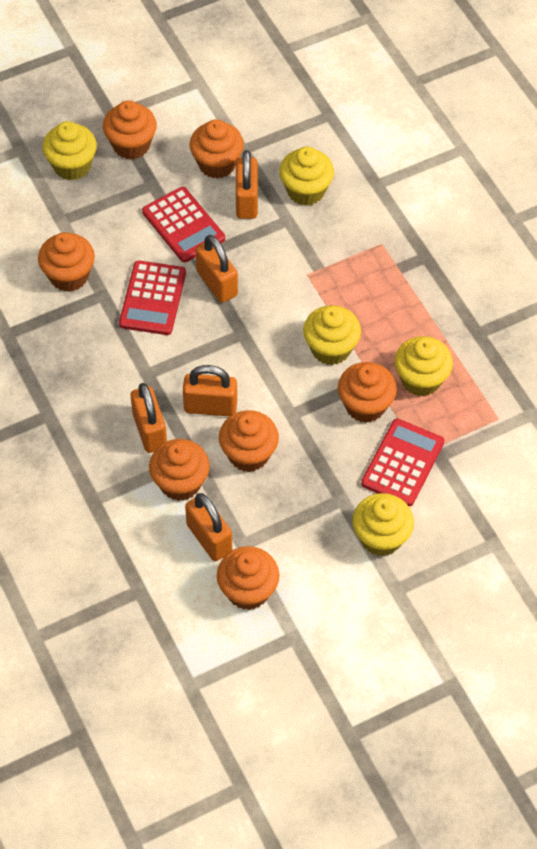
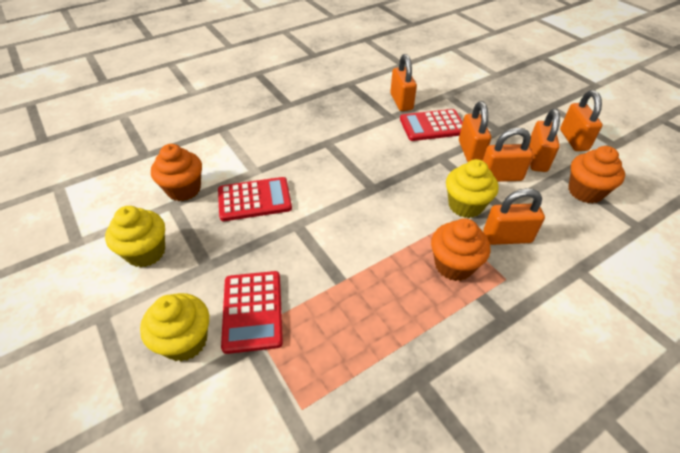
orange cupcake: [38,232,95,292] [103,100,157,160] [149,439,210,501] [189,119,244,179] [217,546,280,610] [219,410,279,472] [338,362,397,423] = 7 -> [151,144,202,201] [431,218,490,281] [569,146,625,203] = 3
orange padlock: [131,383,167,453] [183,365,237,417] [185,493,232,561] [196,235,238,303] [236,150,258,219] = 5 -> [390,54,417,111] [459,101,491,162] [483,128,533,182] [483,188,545,245] [529,109,560,172] [560,90,602,151] = 6
yellow cupcake: [42,121,97,180] [279,147,334,206] [303,305,361,365] [352,493,414,556] [394,336,453,397] = 5 -> [105,206,165,268] [140,293,209,362] [446,159,499,218] = 3

